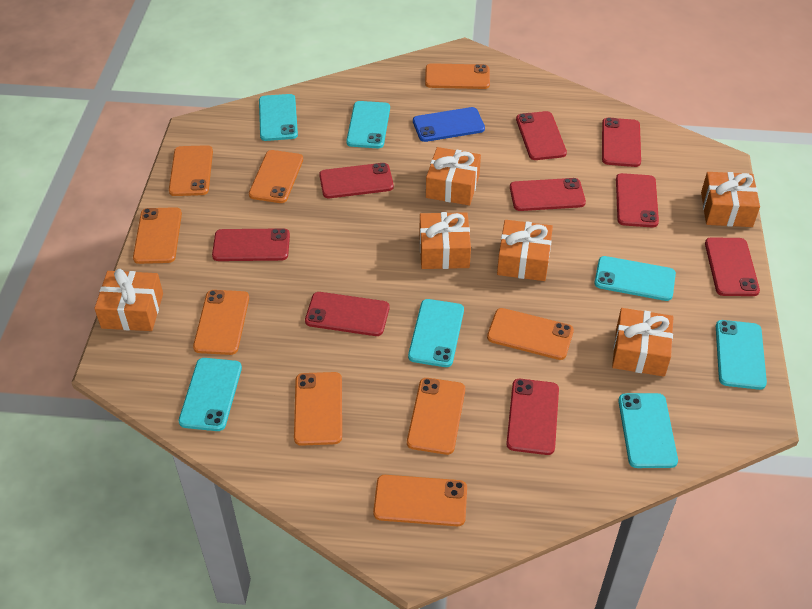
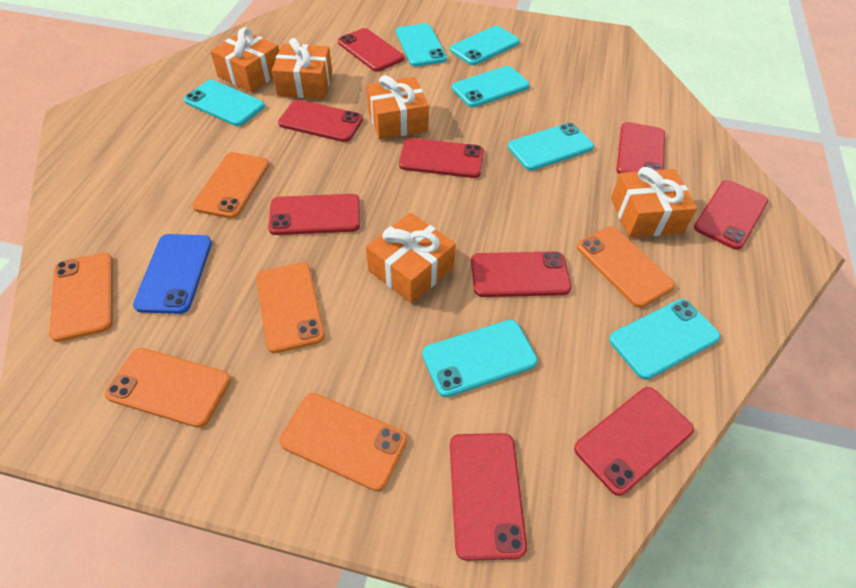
orange gift: [94,269,163,331] [419,212,471,269] [426,147,481,205] [497,220,553,281] [612,308,673,377] [701,172,760,227] = 6 -> [210,27,279,92] [272,38,332,99] [366,75,429,139] [366,213,456,304] [611,167,697,238] = 5
orange phone: [133,207,182,264] [169,145,213,196] [193,290,249,355] [249,150,303,203] [294,372,342,446] [373,475,467,526] [407,378,465,455] [425,63,490,89] [487,308,574,360] = 9 -> [49,253,113,342] [105,348,231,428] [192,152,269,219] [256,263,325,353] [279,393,407,491] [577,226,675,308] = 6

